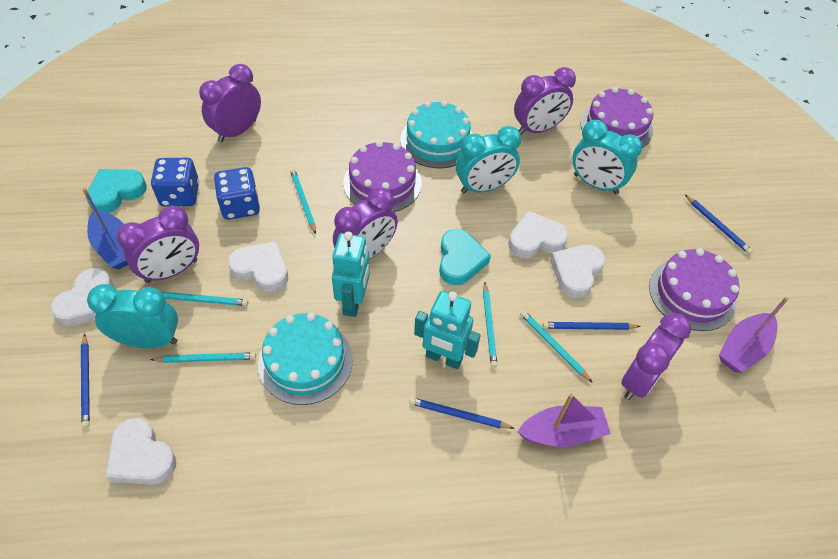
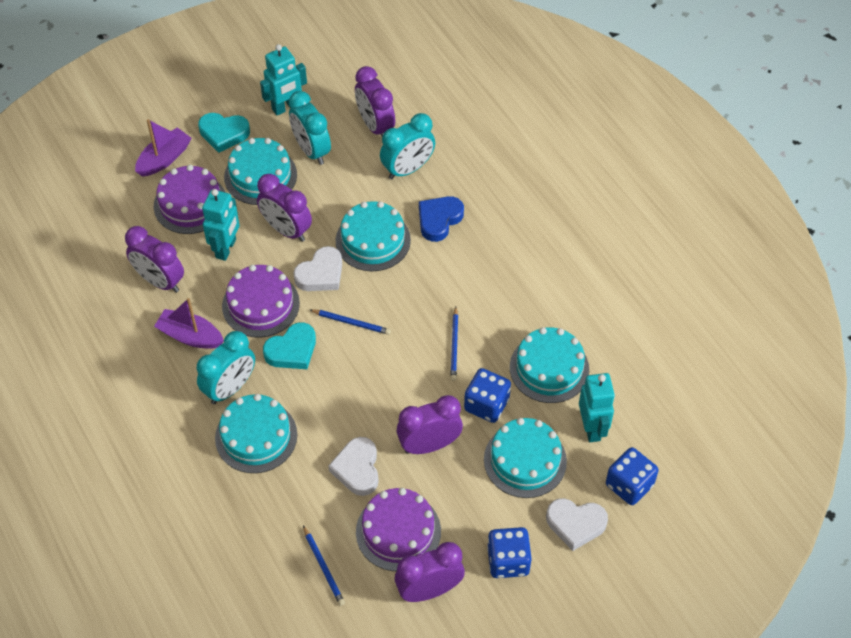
blue boat: [82,188,128,270] = 1 -> none = 0
blue dice: [151,158,199,207] [214,167,260,220] = 2 -> [464,368,511,423] [487,527,532,578] [606,447,659,505] = 3
blue heart: none = 0 -> [419,196,464,242] = 1
blue pencil: [81,334,90,428] [409,397,515,429] [543,322,641,330] [685,195,753,254] = 4 -> [303,525,345,606] [310,309,391,335] [450,307,458,381] = 3
turquoise cake: [258,313,353,405] [400,101,473,168] = 2 -> [215,394,297,473] [224,138,297,205] [336,201,411,271] [484,418,567,498] [510,327,589,403] = 5
turquoise pencil: [150,352,256,363] [162,292,248,306] [290,169,316,234] [483,282,498,368] [520,310,593,383] = 5 -> none = 0
turquoise robot: [332,232,370,317] [414,291,481,369] = 2 -> [202,189,239,261] [260,44,307,115] [579,373,615,442] = 3
white heart: [51,268,113,326] [106,418,176,485] [228,241,288,292] [508,211,568,258] [550,245,605,298] = 5 -> [293,246,342,291] [328,437,379,496] [546,498,608,551] = 3

